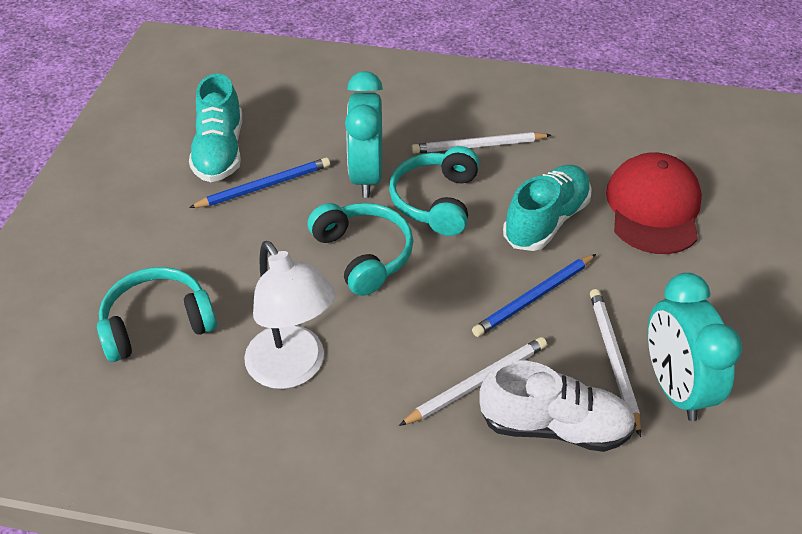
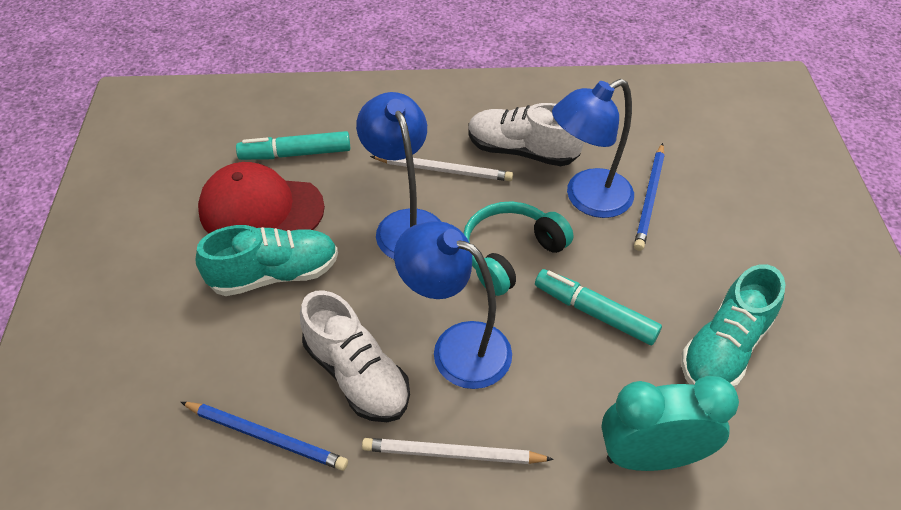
blue lamp: none = 0 -> [356,92,441,259] [394,221,512,389] [552,79,634,218] = 3
turquoise clock: [345,71,383,198] [648,273,742,421] = 2 -> [601,376,739,471] = 1
turquoise headphones: [97,267,217,362] [308,203,413,296] [389,146,479,236] = 3 -> [463,202,573,296] = 1
turquoise marker: none = 0 -> [236,131,350,160] [535,269,662,345] = 2
white lamp: [244,241,336,389] = 1 -> none = 0
white pencil: [399,337,547,426] [411,132,551,154] [590,289,641,437] = 3 -> [362,438,554,464] [370,155,513,181] = 2
white shoe: [479,360,636,452] = 1 -> [300,290,410,422] [468,103,584,166] = 2

